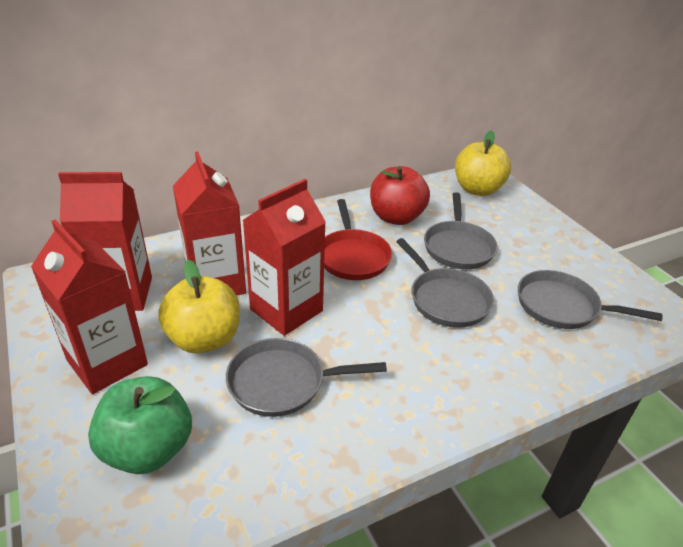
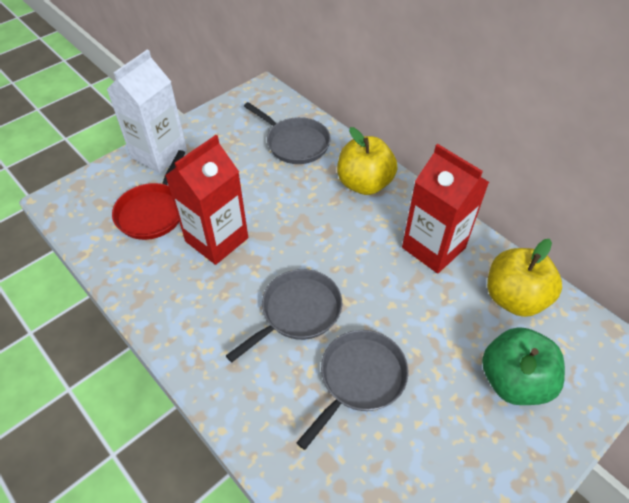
grey pan: [226,338,387,417] [396,238,494,328] [424,192,498,269] [518,270,663,329] = 4 -> [226,269,342,362] [244,102,331,164] [296,330,409,450] = 3
red apple: [370,166,430,225] = 1 -> none = 0
red carton: [31,219,148,394] [58,172,152,311] [173,151,246,295] [243,179,326,336] = 4 -> [165,135,248,265] [402,144,489,274] = 2
white carton: none = 0 -> [106,49,187,173] = 1

